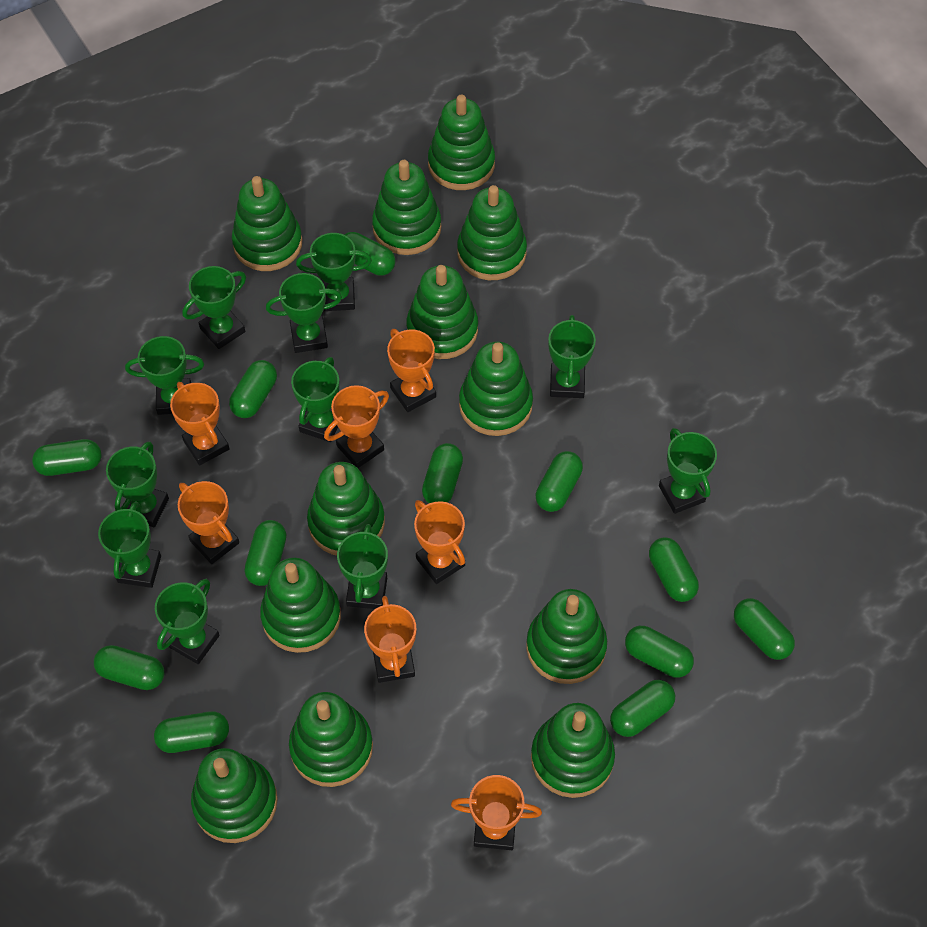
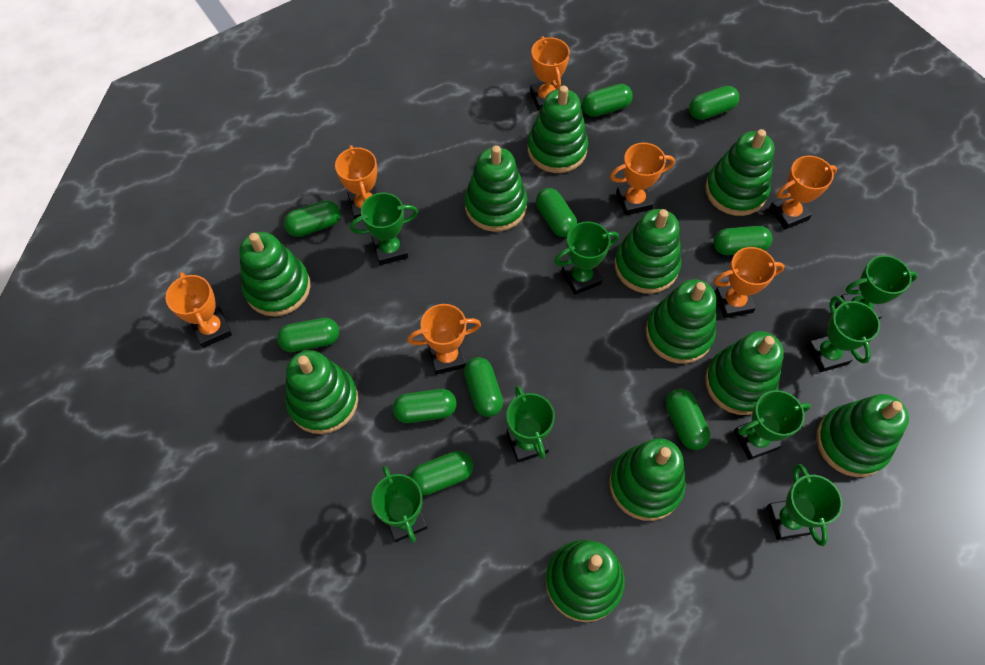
green capsule: [32,439,102,476] [94,645,164,690] [154,711,229,753] [229,360,277,418] [245,520,286,586] [344,232,396,276] [422,443,463,503] [536,451,583,512] [610,680,675,737] [625,626,694,678] [649,537,699,602] [734,598,795,660] = 12 -> [277,318,339,352] [284,200,340,237] [393,389,457,423] [409,451,473,495] [464,357,503,417] [536,188,577,237] [582,84,633,117] [666,389,711,450] [689,86,739,120] [714,226,772,255] = 10
green stacking toy: [191,748,278,843] [232,176,302,271] [260,558,341,653] [289,692,373,787] [307,462,385,556] [372,160,441,255] [406,265,478,359] [428,95,495,190] [457,185,527,280] [459,342,533,436] [526,589,607,684] [531,703,615,798] = 12 -> [239,232,311,316] [285,350,358,434] [464,145,527,232] [527,86,588,173] [545,540,625,622] [609,438,686,521] [614,209,681,294] [646,279,716,364] [705,129,774,216] [705,331,784,415] [816,394,909,477] = 11
green trophy: [98,502,161,588] [106,441,169,527] [125,336,204,415] [155,579,220,664] [182,266,246,349] [266,273,342,353] [291,357,340,442] [296,233,372,311] [337,524,388,609] [548,315,596,398] [659,428,717,514] = 11 -> [350,193,418,265] [372,466,427,543] [506,386,555,463] [554,222,619,295] [734,390,811,460] [767,464,843,546] [807,296,880,372] [840,255,918,320] = 8

